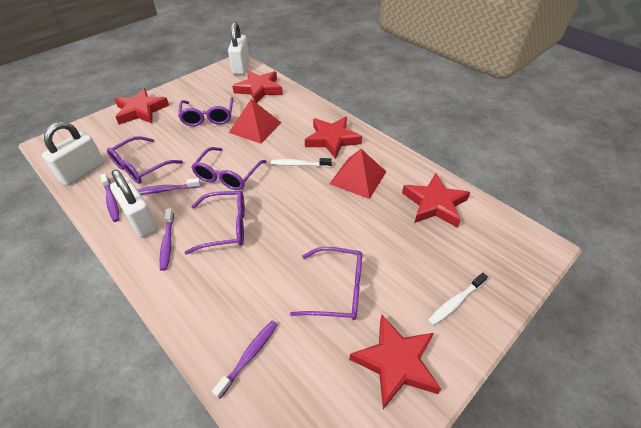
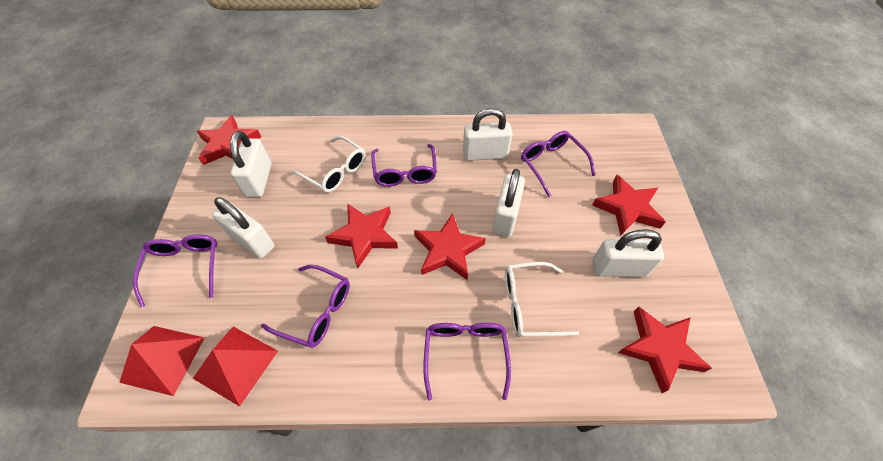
purple toothbrush: [100,173,120,222] [137,178,201,195] [160,208,174,271] [212,321,278,399] = 4 -> none = 0
white glasses: none = 0 -> [291,136,365,193] [505,262,579,337] = 2
white padlock: [42,122,104,186] [110,170,158,238] [228,22,249,75] = 3 -> [212,197,274,259] [230,131,272,197] [463,108,513,161] [492,169,525,237] [592,229,664,277] = 5
white toothbrush: [271,158,332,167] [428,273,488,326] = 2 -> none = 0

